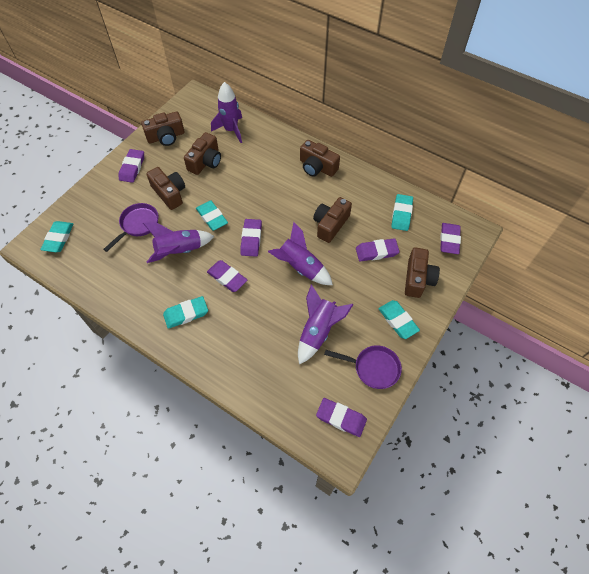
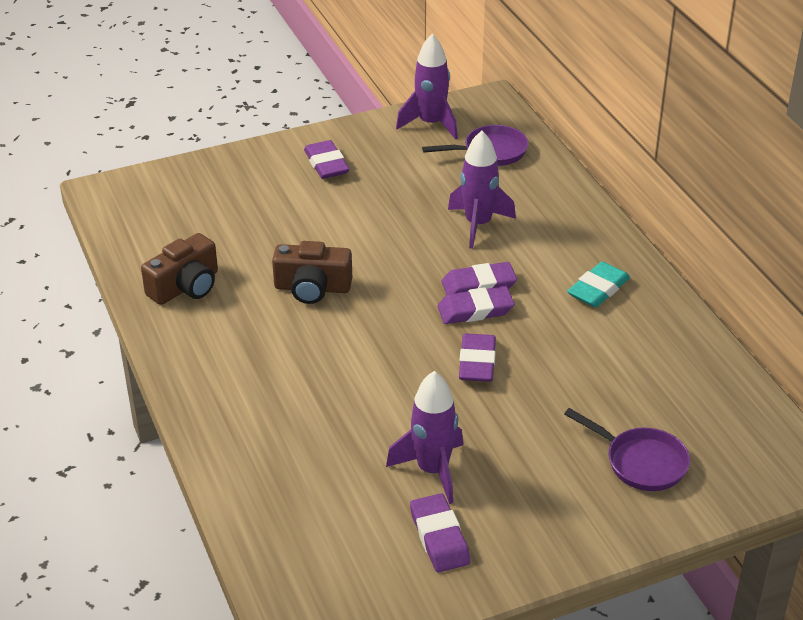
brown camera: [141,112,184,146] [146,167,185,210] [184,132,221,175] [300,140,340,177] [313,197,352,243] [405,247,440,298] = 6 -> [141,233,218,305] [272,241,352,304] = 2
purple eraser: [119,149,144,183] [207,260,247,292] [240,219,262,257] [316,398,367,437] [356,238,400,261] [440,223,461,254] = 6 -> [304,140,350,179] [410,493,471,572] [437,286,515,324] [441,262,517,295] [459,333,496,382] = 5
purple rocket: [143,223,214,263] [211,82,242,143] [268,222,333,285] [298,285,353,364] = 4 -> [386,371,463,504] [396,34,458,140] [448,131,516,249] = 3
turquoise eraser: [40,221,74,252] [163,296,208,329] [196,200,228,231] [378,300,420,339] [391,194,413,231] = 5 -> [567,262,630,307] = 1

